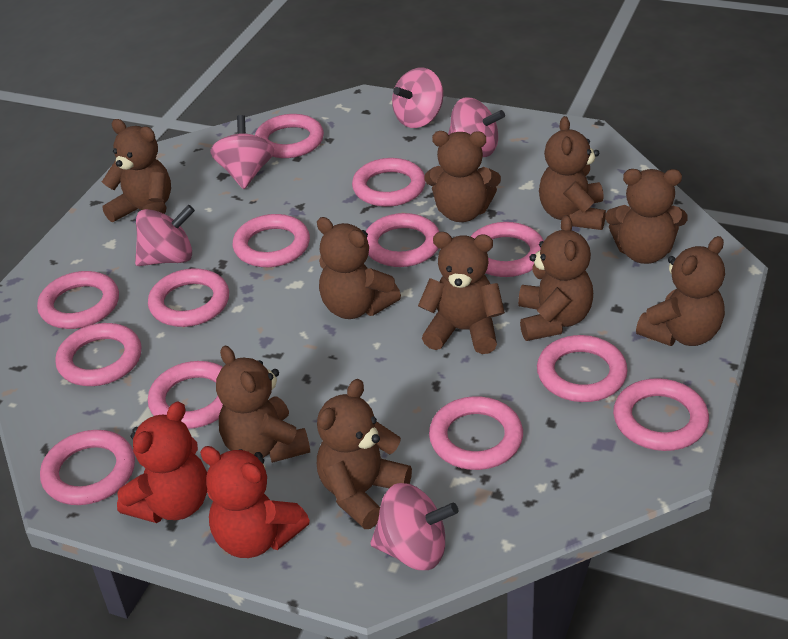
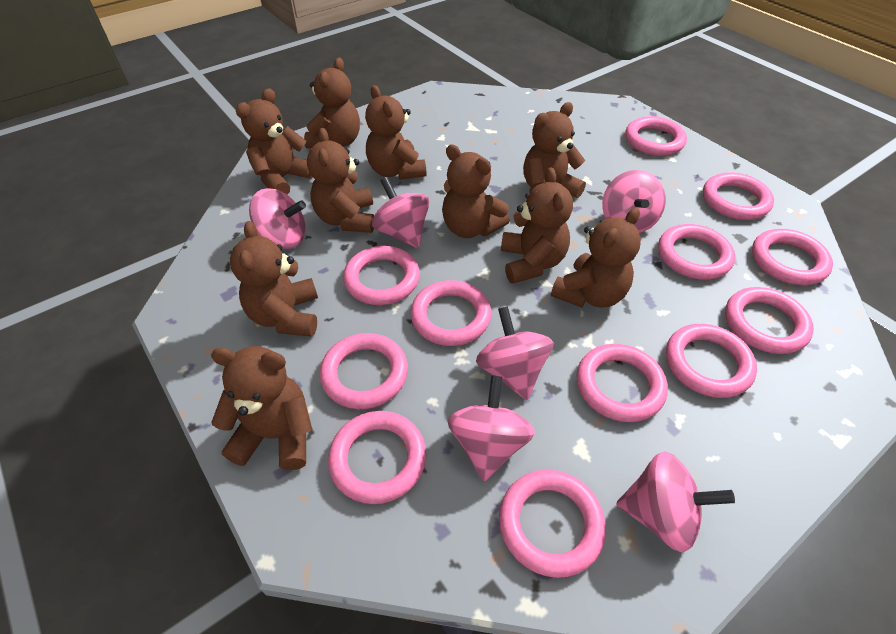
pink ring: [37,271,119,329] [40,430,135,505] [55,323,142,386] [148,268,229,327] [148,361,223,429] [233,214,310,267] [255,114,324,158] [352,158,425,207] [366,213,439,267] [429,396,523,470] [470,222,544,277] [537,335,628,402] [613,378,709,451] = 13 -> [320,333,408,409] [328,411,427,504] [343,246,420,305] [411,280,492,346] [499,470,606,578] [577,344,668,422] [625,116,687,156] [658,224,735,279] [666,324,757,398] [703,172,774,220] [725,287,814,354] [752,229,833,285] = 12
pink spinning top: [135,205,195,266] [210,115,274,189] [370,483,458,570] [392,68,443,128] [448,98,505,157] = 5 -> [249,188,306,249] [372,177,430,248] [447,375,535,481] [476,306,553,400] [602,170,666,233] [616,451,735,552] = 6
red teddy bear: [117,402,207,523] [200,446,310,558] = 2 -> none = 0

